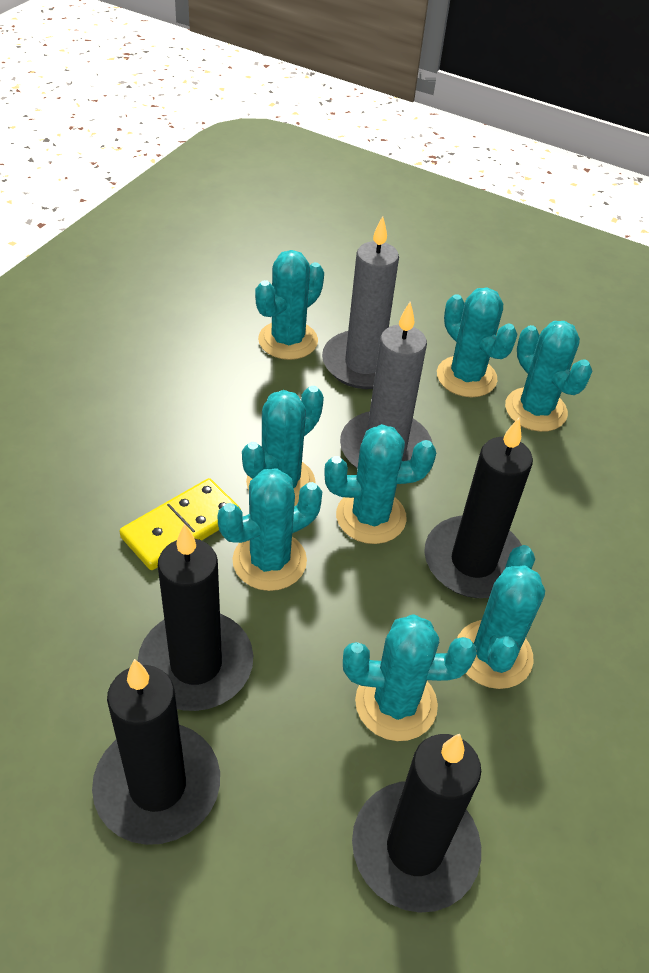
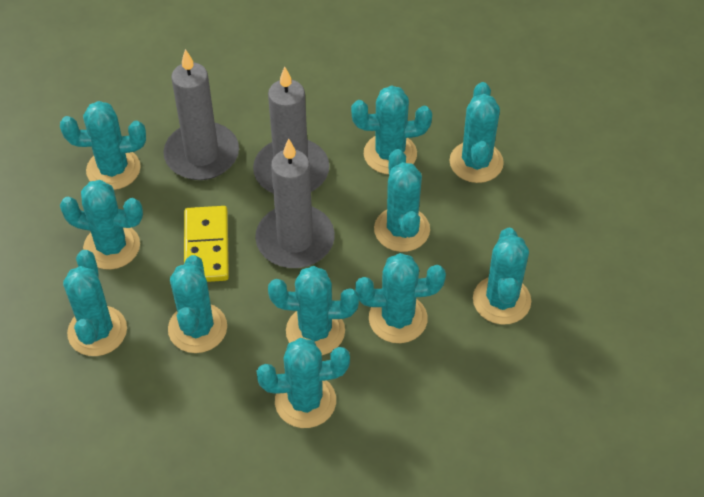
black candle: [92,659,220,845] [138,523,253,711] [352,734,481,913] [424,418,533,598] = 4 -> none = 0
grey candle: [322,216,399,389] [340,302,433,469] = 2 -> [163,49,239,180] [253,67,329,193] [255,138,335,268] = 3
turquoise cactus: [217,468,322,591] [242,386,324,507] [255,250,324,360] [324,424,436,544] [343,614,477,741] [437,287,517,397] [457,545,545,689] [505,321,592,432] = 8 -> [60,101,146,190] [60,180,143,270] [63,250,127,356] [168,255,227,353] [257,338,350,428] [268,266,359,355] [351,85,432,174] [355,253,446,343] [374,149,430,252] [450,82,504,183] [473,228,531,325] = 11

